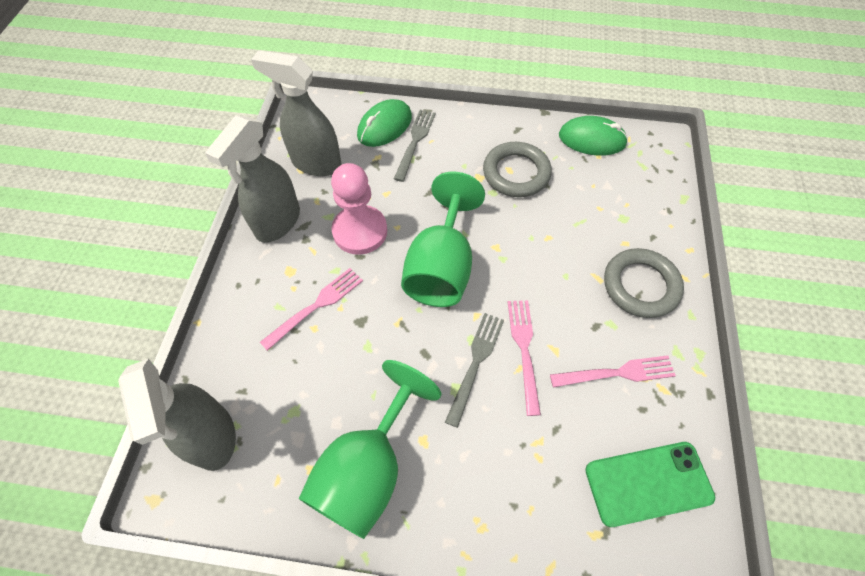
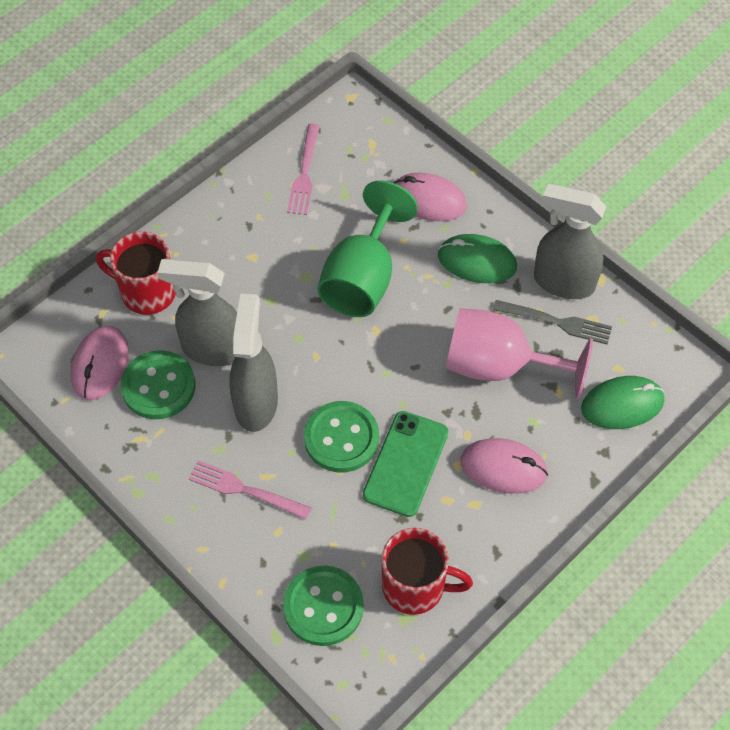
green button: none = 0 -> [121,350,195,419] [283,566,364,646] [304,401,379,472] = 3
green goblet: [299,360,441,539] [401,172,485,307] = 2 -> [317,181,418,317] = 1
grey fork: [394,110,436,182] [445,313,504,428] = 2 -> [493,300,612,345] = 1
grey ring: [483,142,552,197] [604,248,684,318] = 2 -> none = 0
pink fork: [260,268,363,351] [508,300,541,416] [550,355,676,388] = 3 -> [188,460,311,520] [287,124,320,215] = 2
pink goblet: none = 0 -> [446,308,593,399] = 1
pink mouse: none = 0 -> [70,326,129,400] [394,173,467,221] [460,438,548,494] = 3
pink pawn: [331,163,387,255] = 1 -> none = 0
red mug: none = 0 -> [96,232,176,315] [382,528,473,615] = 2

